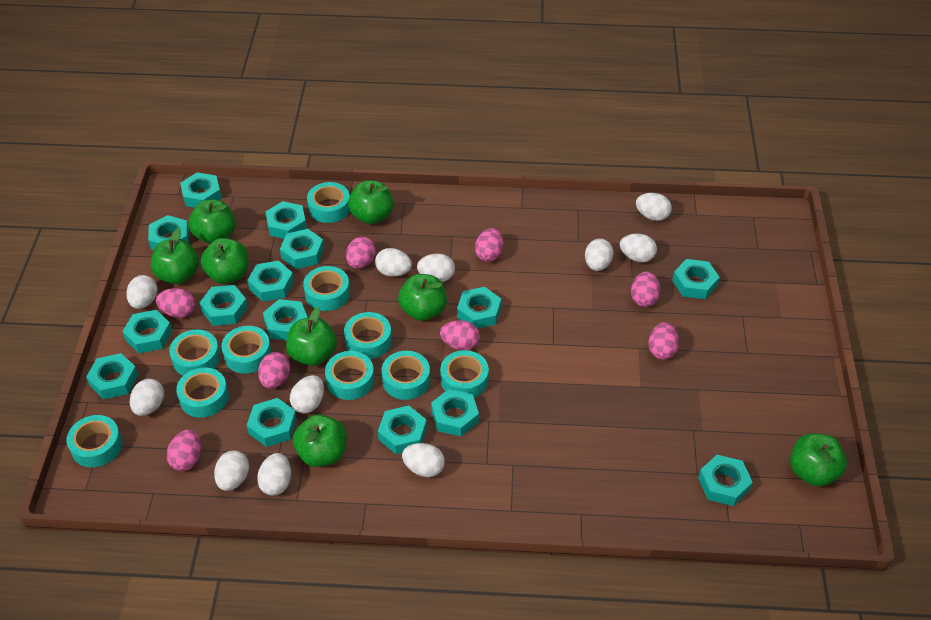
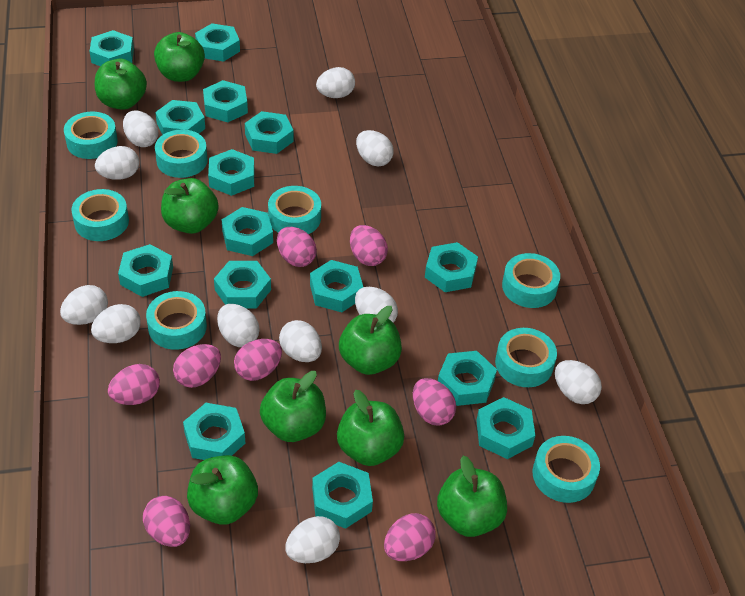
turquoise tape: [67,415,122,467] [169,330,220,376] [176,367,229,418] [221,326,272,374] [303,266,350,311] [307,182,350,223] [325,351,374,400] [344,312,392,359] [382,351,430,400] [440,350,489,398] = 10 -> [64,112,118,159] [71,189,129,241] [146,291,207,350] [155,130,208,178] [268,186,321,234] [495,328,557,387] [502,253,560,308] [533,436,600,503] = 8

